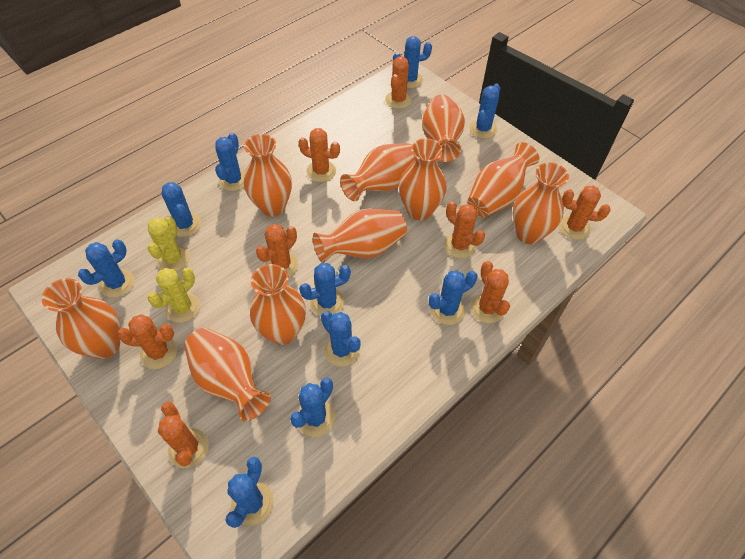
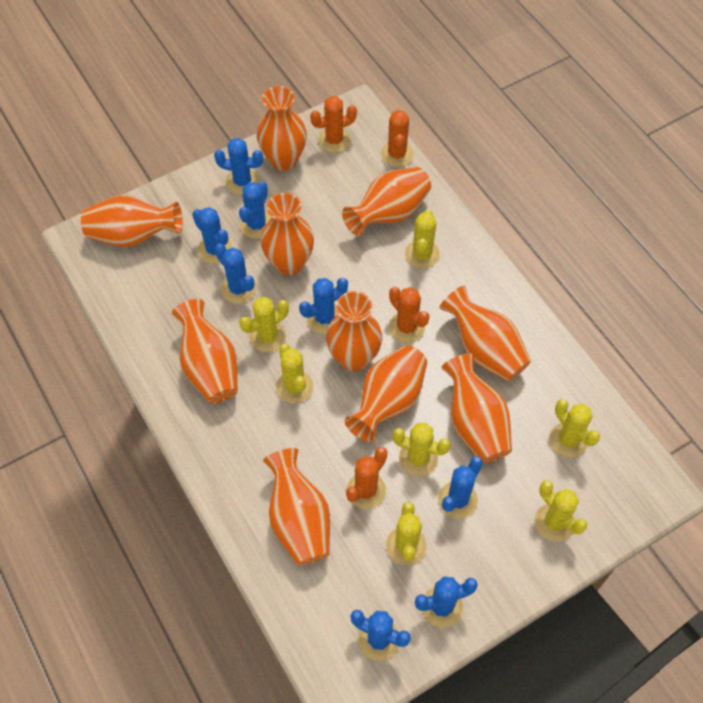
blue cactus: [78,239,134,298] [162,182,201,237] [215,133,245,191] [226,457,274,528] [290,378,335,437] [299,263,351,316] [321,311,361,367] [393,36,432,88] [429,271,477,325] [469,83,500,139] = 10 -> [192,207,232,264] [214,138,263,195] [215,243,256,304] [239,181,272,239] [299,277,348,334] [351,610,411,661] [415,576,478,628] [438,456,483,519] = 8
orange cactus: [117,314,177,369] [158,401,209,468] [256,224,298,277] [298,128,340,182] [385,57,412,109] [444,201,485,259] [470,261,510,323] [559,186,611,240] = 8 -> [310,96,357,153] [346,447,388,509] [381,110,414,167] [389,287,429,343] = 4
yellow cactus: [148,216,190,272] [148,267,201,323] = 2 -> [240,297,289,352] [276,344,313,403] [386,502,427,566] [392,423,451,476] [405,210,440,269] [535,480,587,542] [549,399,600,458] = 7

